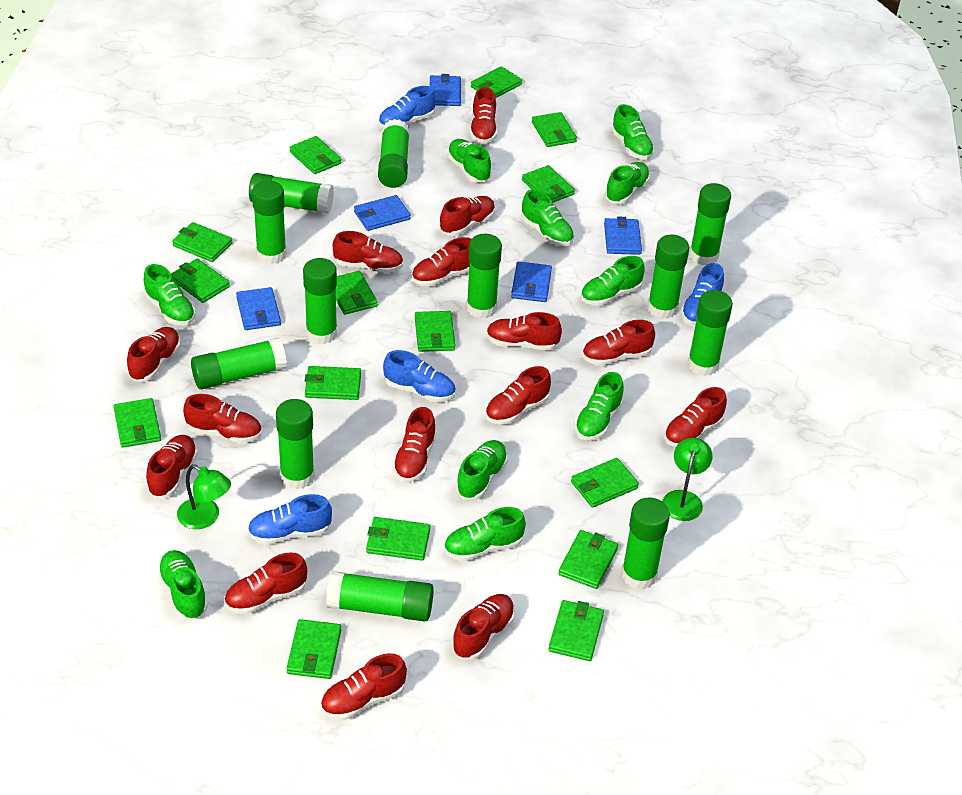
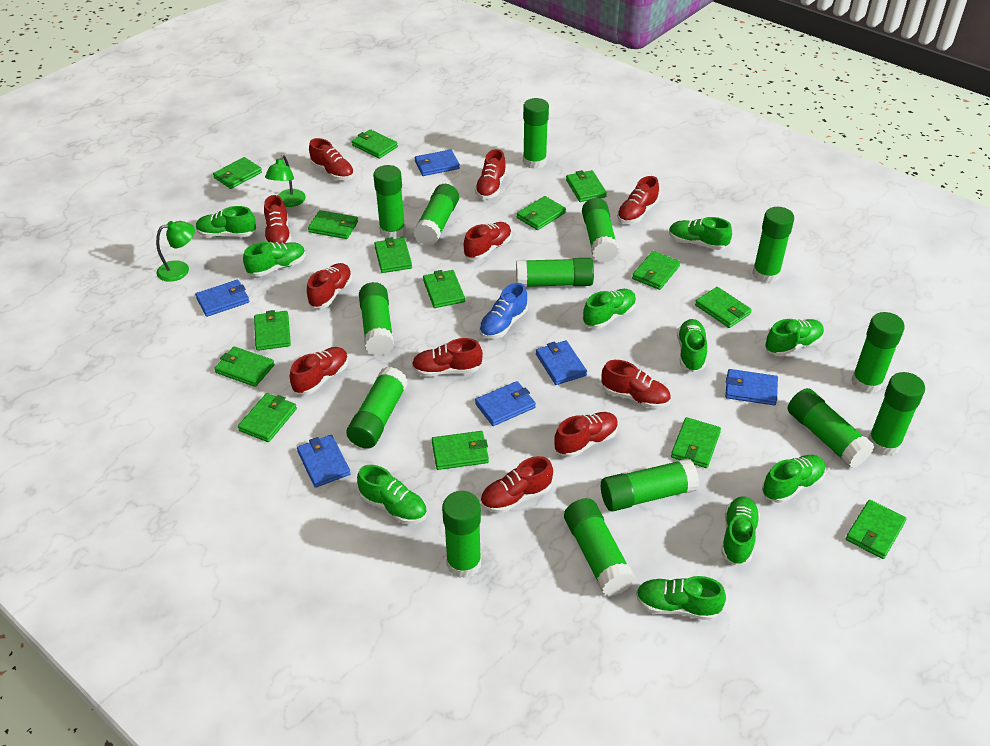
blue shoe: [247,494,332,544] [378,86,436,128] [383,350,456,402] [681,263,724,325] = 4 -> [479,283,528,339] = 1
blue wallet: [236,287,281,330] [354,195,410,231] [430,74,461,106] [511,261,552,302] [604,217,642,255] = 5 -> [195,280,249,317] [297,435,351,488] [415,149,460,176] [475,381,536,426] [536,340,587,385] [725,369,778,406] = 6
green glue stick: [191,338,287,389] [249,173,334,214] [252,180,287,264] [276,399,315,490] [303,258,337,344] [326,571,434,621] [378,119,410,188] [466,234,502,318] [621,498,670,589] [647,235,689,319] [688,290,733,376] [689,183,731,265] = 12 -> [346,367,408,449] [359,282,394,356] [373,165,405,239] [413,184,459,246] [442,491,481,578] [516,258,594,287] [523,98,549,169] [564,498,635,596] [582,198,619,263] [601,458,699,512] [752,207,794,283] [788,388,874,468] [851,312,905,394] [868,372,925,456] = 14
red shoe: [127,327,181,381] [146,435,198,498] [183,394,262,443] [224,552,307,614] [321,653,407,720] [333,231,403,273] [392,407,436,482] [412,237,471,286] [440,196,495,236] [452,594,515,660] [470,87,497,144] [485,366,551,424] [486,312,562,350] [582,320,655,365] [664,387,727,447] = 15 -> [264,195,291,243] [290,347,348,395] [307,263,352,308] [309,138,354,180] [412,338,483,377] [464,222,512,260] [475,149,506,199] [480,456,553,513] [554,412,618,457] [601,360,671,409] [617,176,659,224] = 11

